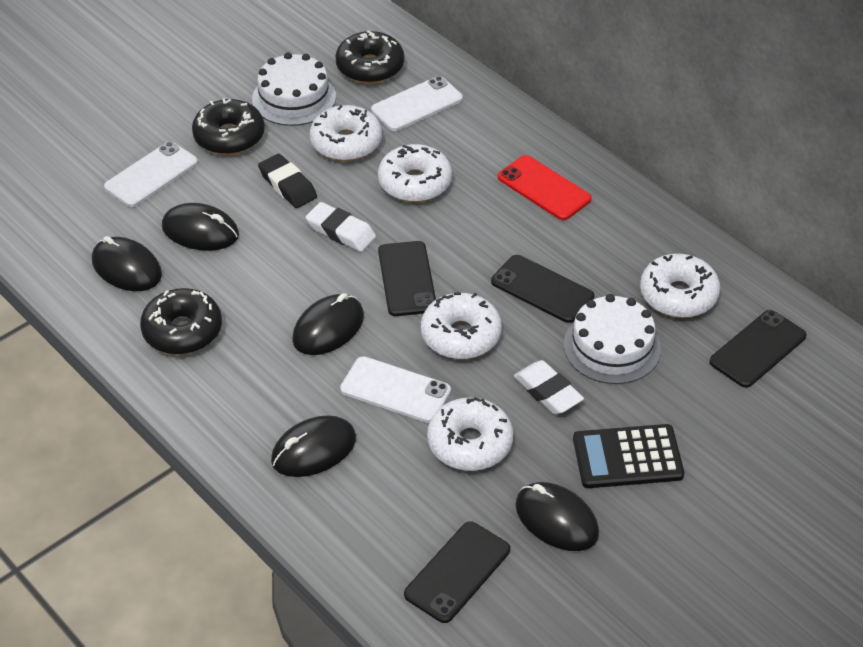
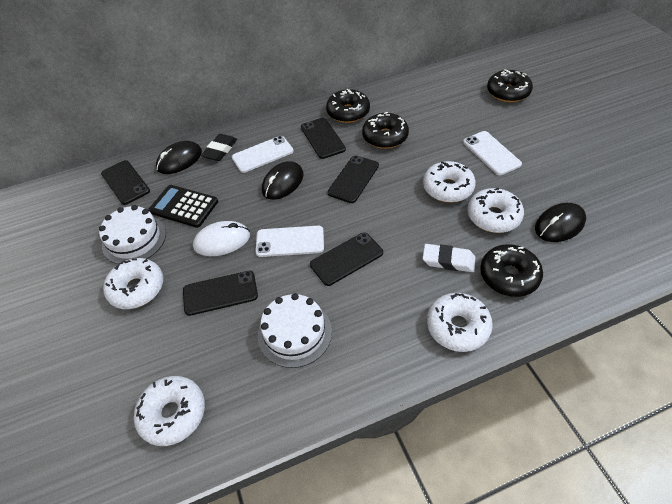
black donut: [140,288,222,355] [192,99,265,155] [335,30,404,84] = 3 -> [326,89,370,123] [362,112,409,149] [480,244,543,297] [487,69,533,102] = 4
black mouse: [92,236,162,291] [162,203,239,251] [271,415,356,477] [292,293,364,355] [515,482,599,551] = 5 -> [156,141,202,174] [262,161,304,200] [535,203,586,242] = 3
black phone: [378,241,436,316] [404,521,510,623] [491,255,594,323] [709,310,806,388] = 4 -> [101,160,150,205] [183,271,258,316] [301,118,346,159] [310,232,383,286] [327,155,379,203] = 5
red phone: [498,155,592,220] = 1 -> none = 0
white eraser: [306,202,376,252] [514,360,584,414] = 2 -> [423,244,475,272] = 1
white mouse: none = 0 -> [193,221,250,256] = 1

